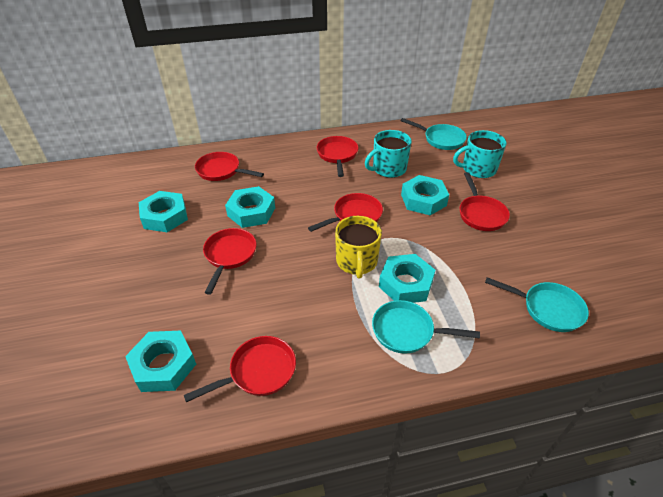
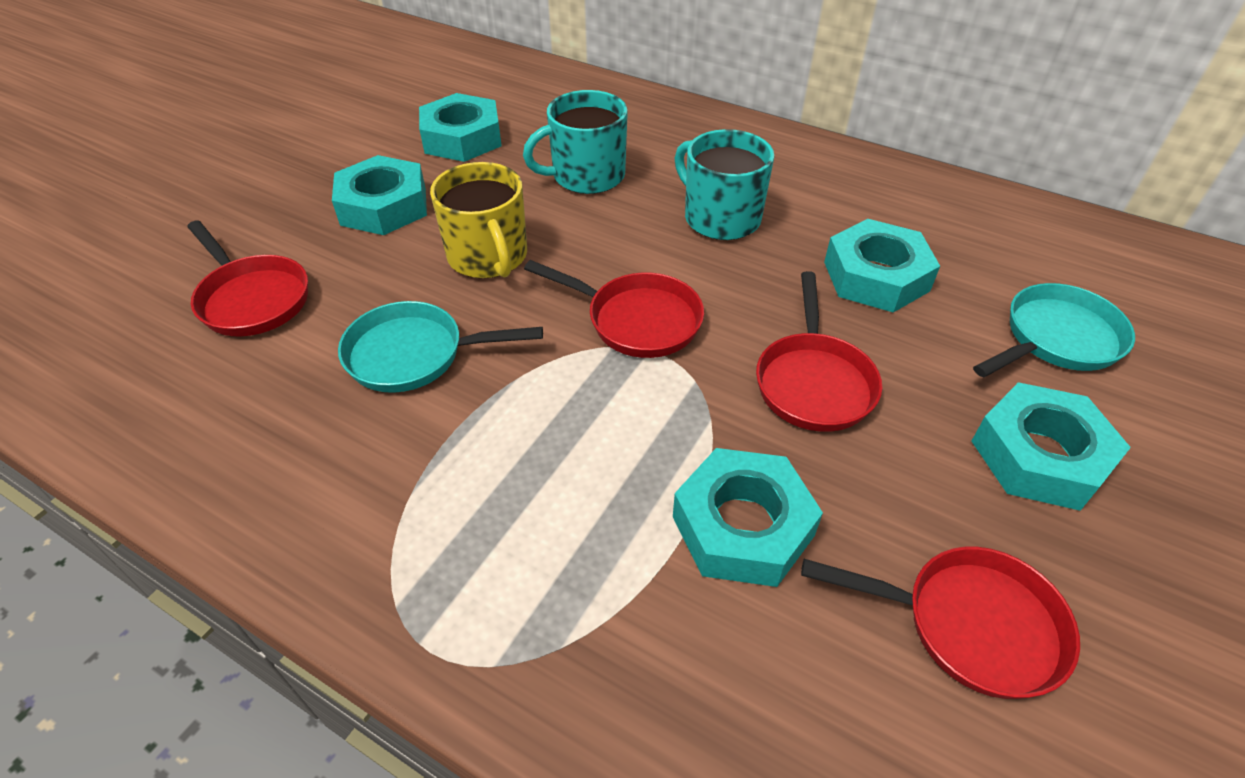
red pan: [184,336,296,402] [195,152,264,181] [203,228,256,295] [308,193,383,232] [317,136,358,177] [460,172,510,231] = 6 -> [187,220,308,337] [524,260,704,358] [756,271,882,432] [801,547,1080,699] = 4
turquoise pan: [372,300,480,354] [401,118,467,150] [485,277,589,332] = 3 -> [338,301,543,393] [973,283,1135,377] = 2

